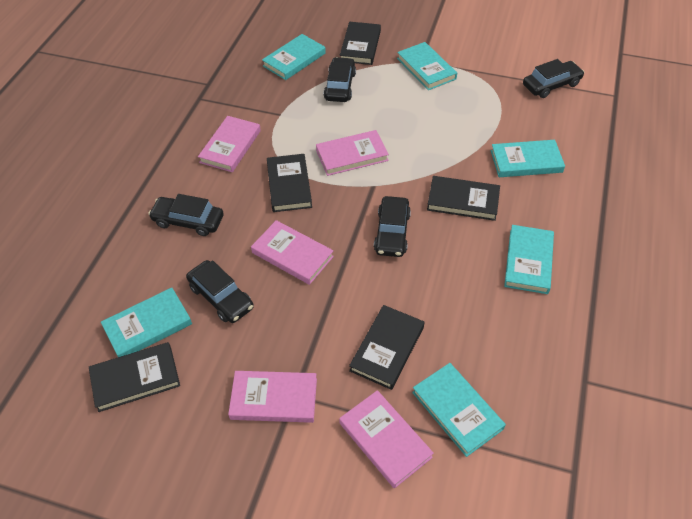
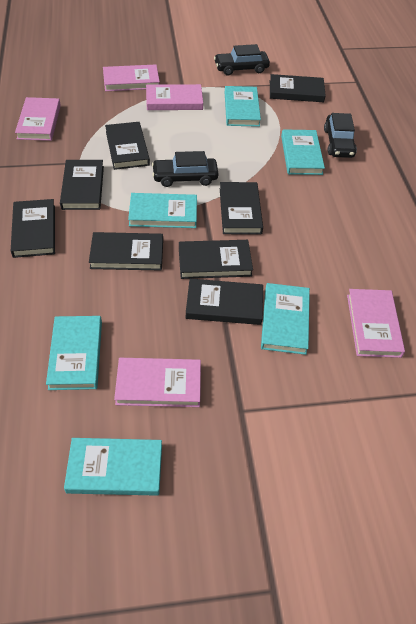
black book: [89,342,180,412] [267,154,312,212] [340,22,381,65] [349,305,425,390] [427,176,500,221] = 5 -> [11,199,55,258] [60,160,104,210] [89,232,163,271] [105,122,150,170] [179,240,253,279] [186,279,263,325] [220,182,263,234] [270,74,326,102] = 8
black car: [148,194,224,236] [186,260,254,323] [324,57,356,102] [374,196,411,257] [523,59,584,98] = 5 -> [152,151,219,187] [214,44,270,76] [324,113,357,158] = 3

